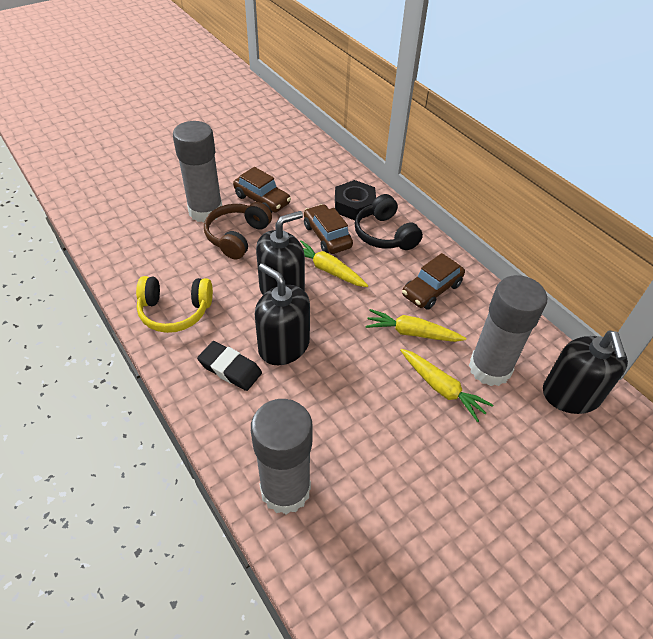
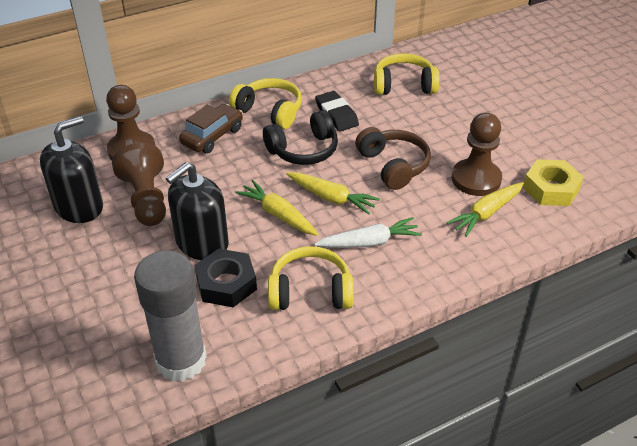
black soap dispenser: [255,263,310,365] [256,211,305,295] [543,331,628,414] = 3 -> [40,116,103,223] [166,162,229,260] = 2
brown car: [233,167,291,213] [304,204,353,254] [402,253,465,310] = 3 -> [179,104,243,154] = 1
brown pawn: none = 0 -> [106,85,155,160] [112,143,166,226] [452,113,502,196] = 3
grey glue stick: [173,121,222,223] [251,399,313,515] [469,275,547,386] = 3 -> [134,251,207,382] = 1
white carrot: none = 0 -> [314,217,422,248] = 1
yellow headphones: [136,276,213,333] = 1 -> [229,78,302,129] [268,246,354,310] [374,53,440,95] = 3
yellow nut: none = 0 -> [523,159,584,206] = 1

